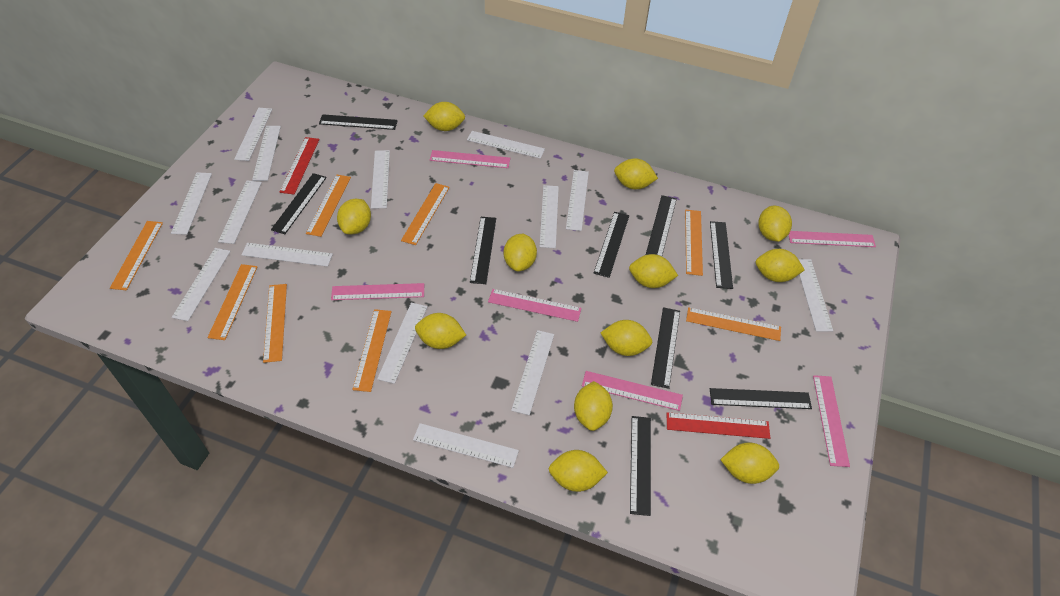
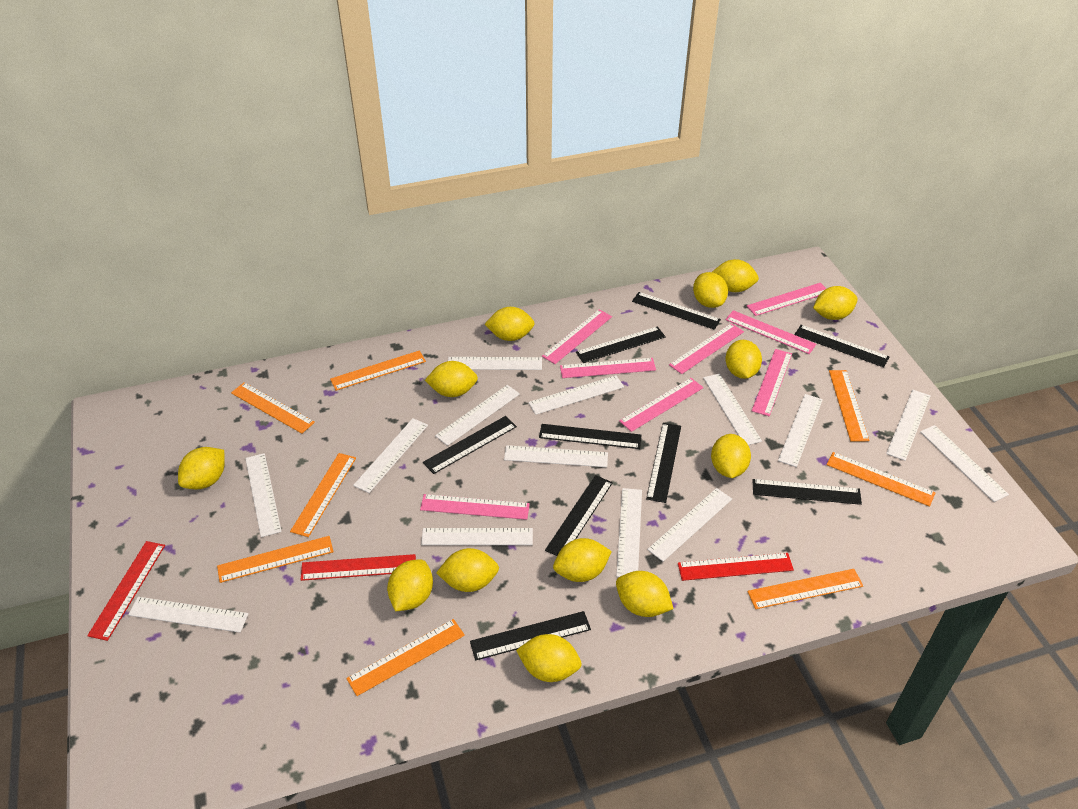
pink ruler: [331,283,424,300] [430,150,510,168] [488,289,582,322] [582,371,683,411] [789,231,876,247] [813,375,850,467] = 6 -> [420,494,530,520] [542,309,612,364] [560,358,656,378] [619,378,703,432] [669,323,744,374] [726,310,816,354] [747,283,827,316] [752,349,792,416] = 8
red ruler: [280,137,320,195] [667,412,770,439] = 2 -> [87,541,165,641] [301,554,416,581] [678,553,794,581] = 3
yellow lemon: [337,199,371,234] [415,313,466,349] [423,102,465,131] [504,234,537,272] [549,450,608,492] [574,381,613,431] [601,320,652,356] [614,158,658,189] [629,254,678,288] [720,442,779,484] [756,249,805,282] [758,206,792,242] = 12 -> [178,447,225,489] [387,560,433,611] [425,361,478,397] [436,548,499,592] [485,307,535,341] [516,634,582,682] [553,538,612,582] [616,571,673,617] [693,272,728,308] [711,434,751,478] [712,259,759,292] [725,340,762,379] [813,286,858,320] = 13

